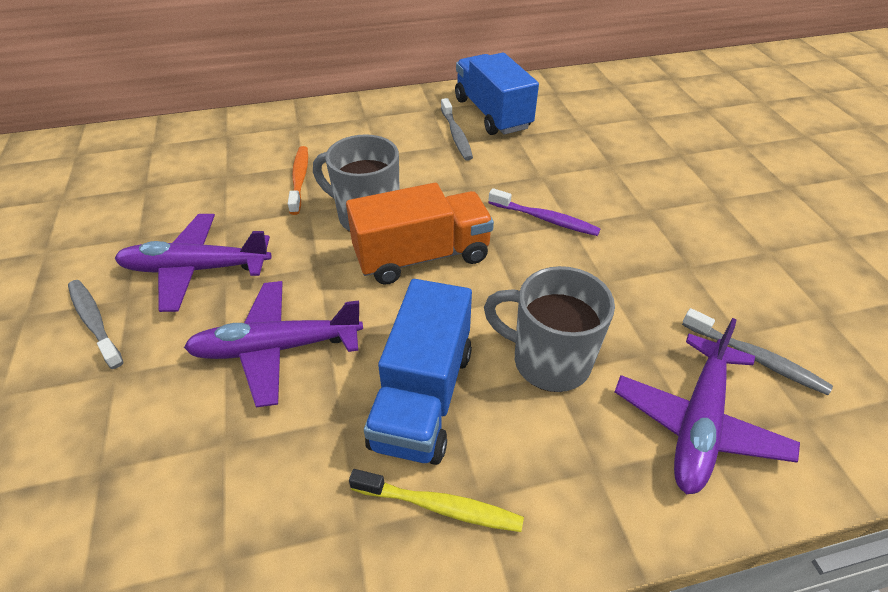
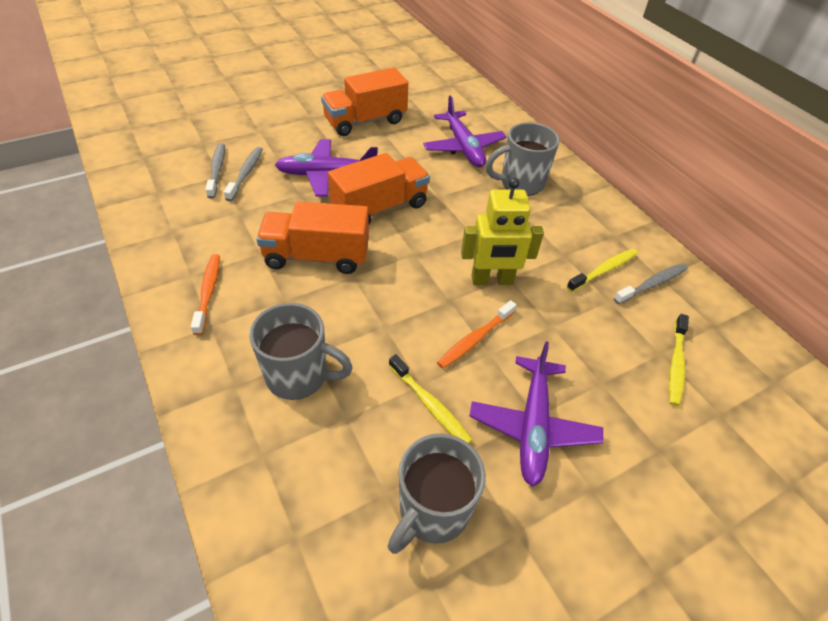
blue truck: [364,279,472,465] [455,53,539,135] = 2 -> none = 0
grey mug: [313,134,399,232] [484,266,615,392] = 2 -> [249,303,353,400] [388,433,486,554] [486,122,560,196] = 3
orange toothbrush: [288,146,308,215] = 1 -> [191,254,220,335] [437,300,516,369] = 2
orange truck: [346,183,494,285] = 1 -> [256,202,369,274] [321,68,408,136] [328,153,430,224] = 3
purple toothbrush: [488,188,601,236] = 1 -> none = 0
yellow robot: none = 0 -> [461,178,544,285] = 1
yellow toothbrush: [349,469,524,532] = 1 -> [389,354,472,444] [567,248,638,292] [669,314,689,406] = 3

